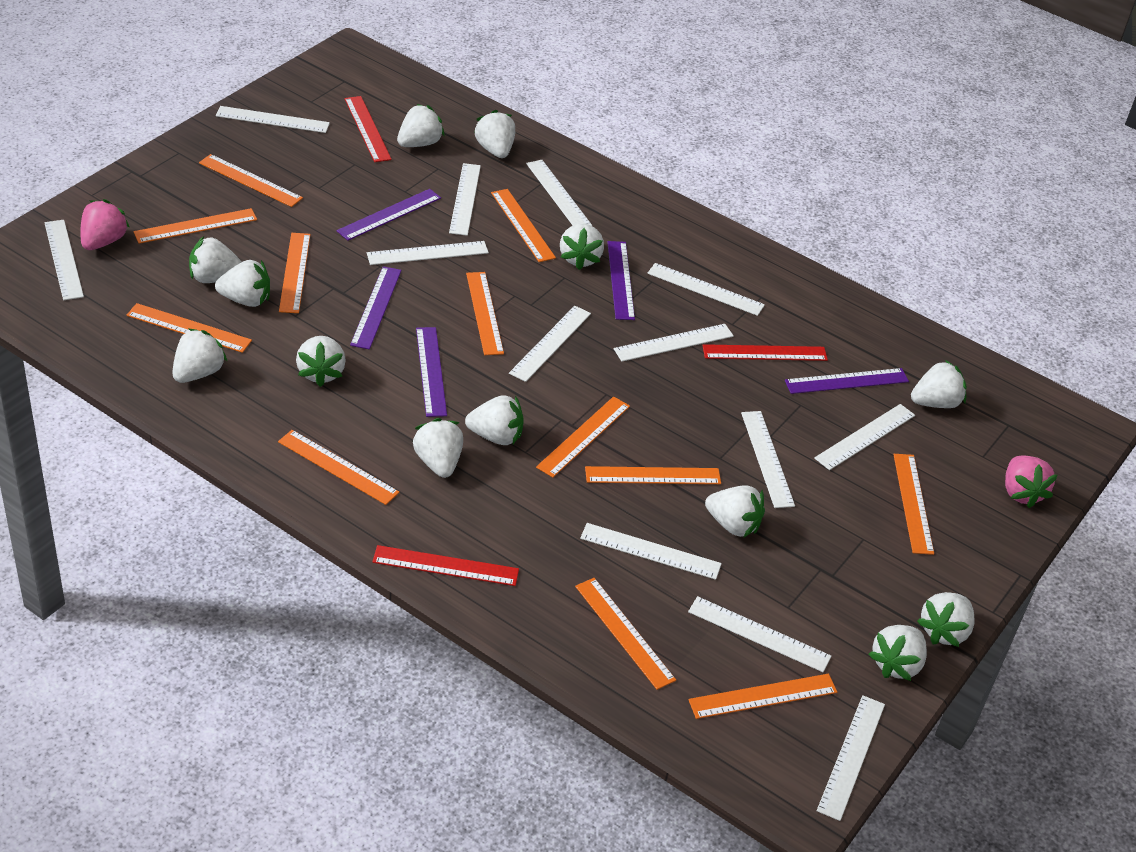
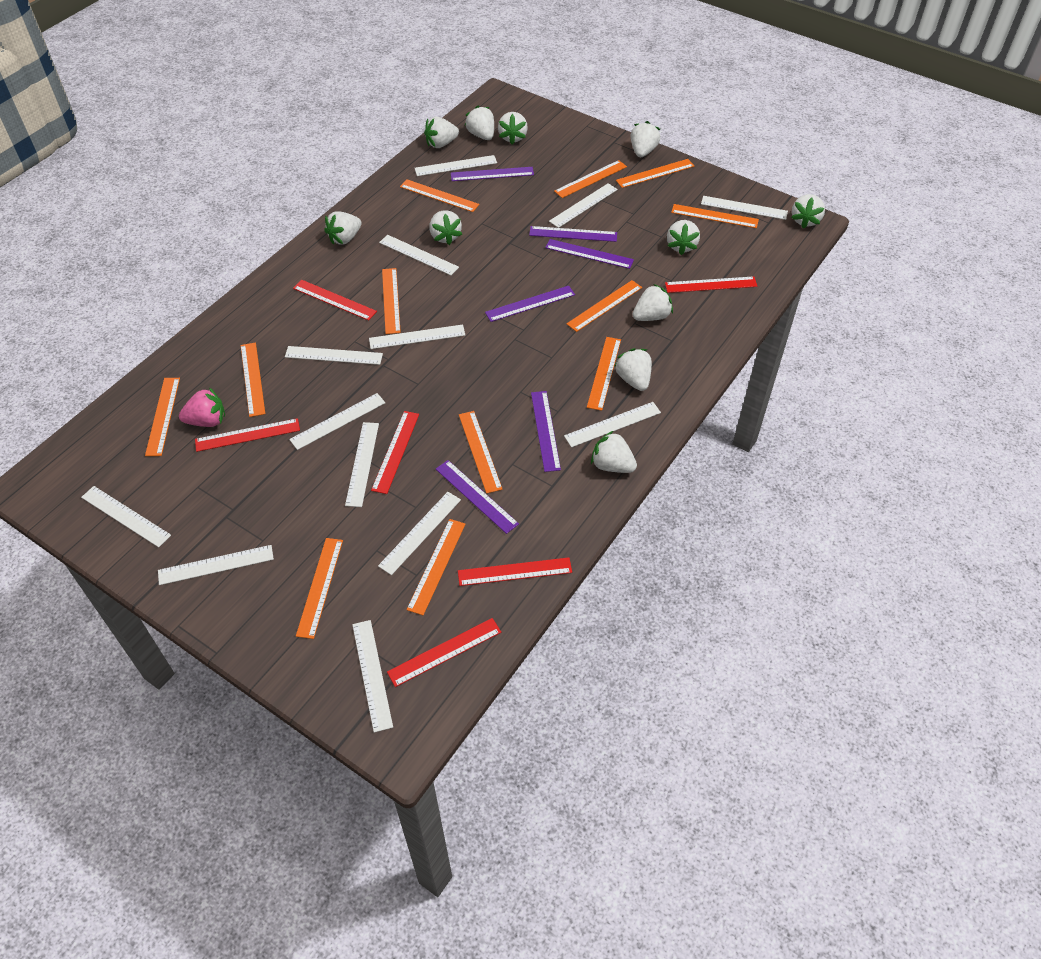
pink strawberry: [81,199,130,250] [1005,456,1058,508] = 2 -> [179,387,225,427] = 1
purple ruler: [336,189,441,241] [350,266,401,349] [416,327,447,417] [607,241,635,320] [785,368,909,394] = 5 -> [436,460,519,534] [451,167,534,181] [485,286,575,322] [529,226,617,242] [531,391,561,472] [545,239,634,269] = 6
red ruler: [344,96,392,162] [372,545,519,586] [702,344,828,361] = 3 -> [195,418,300,452] [293,280,377,321] [371,411,419,494] [387,618,501,687] [458,557,572,586] [665,276,758,293] = 6
white strawberry: [172,329,227,383] [189,236,242,283] [215,260,270,307] [296,336,346,387] [397,104,445,147] [413,418,463,478] [465,395,524,445] [474,110,515,158] [560,224,604,270] [705,485,765,537] [868,625,927,681] [911,360,967,408] [917,592,975,647] = 13 -> [324,212,362,245] [424,117,459,148] [430,210,462,245] [465,105,494,140] [498,112,528,145] [591,431,637,473] [614,348,652,391] [630,121,660,157] [633,284,673,321] [667,220,700,255] [791,194,825,229] = 11

